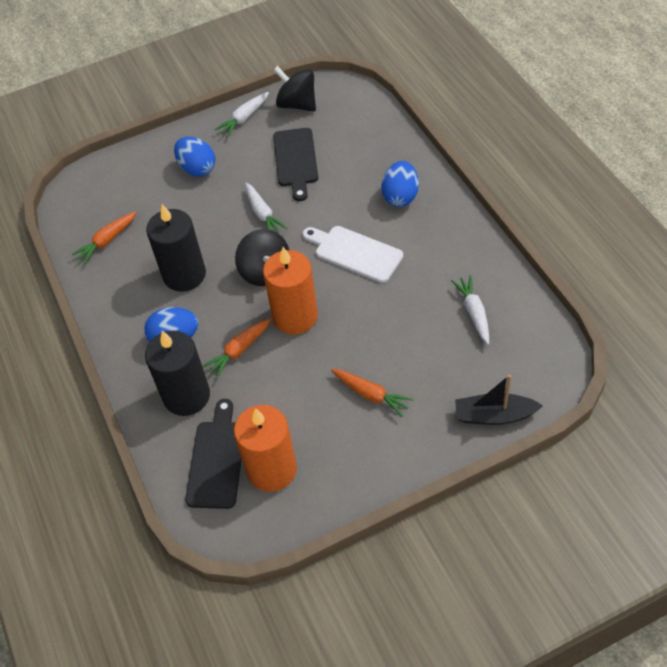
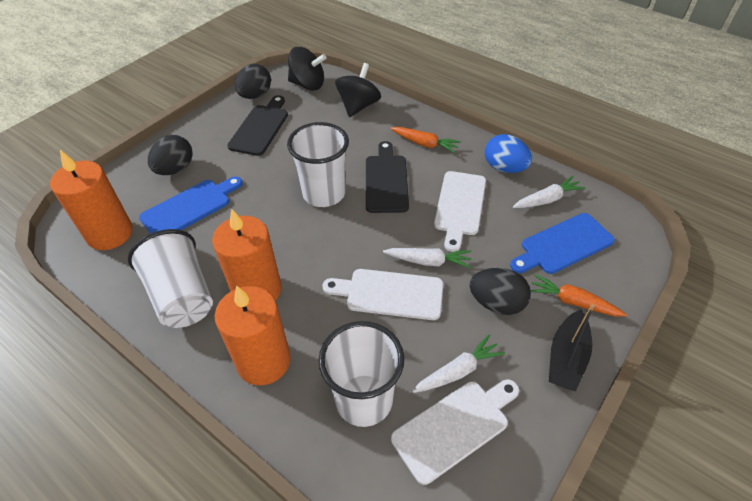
black candle: [145,331,210,416] [146,204,206,292] = 2 -> none = 0
black egg: none = 0 -> [148,135,193,175] [234,64,271,99] [470,268,531,315] = 3
blue cutting board: none = 0 -> [139,176,243,234] [510,213,615,274] = 2
blue egg: [144,307,198,342] [174,137,215,177] [381,161,419,207] = 3 -> [485,134,532,173] = 1
orange candle: [234,405,297,492] [263,247,318,335] = 2 -> [50,150,133,250] [212,209,281,301] [215,285,291,385] = 3
orange carrot: [71,212,137,264] [202,318,271,379] [331,369,413,417] = 3 -> [390,127,461,153] [530,274,627,316] = 2
white cup: none = 0 -> [128,229,213,328] [287,122,349,207] [319,321,404,427] = 3
white cutting board: [303,226,403,283] = 1 -> [323,269,443,320] [391,379,519,485] [434,171,486,252] = 3

